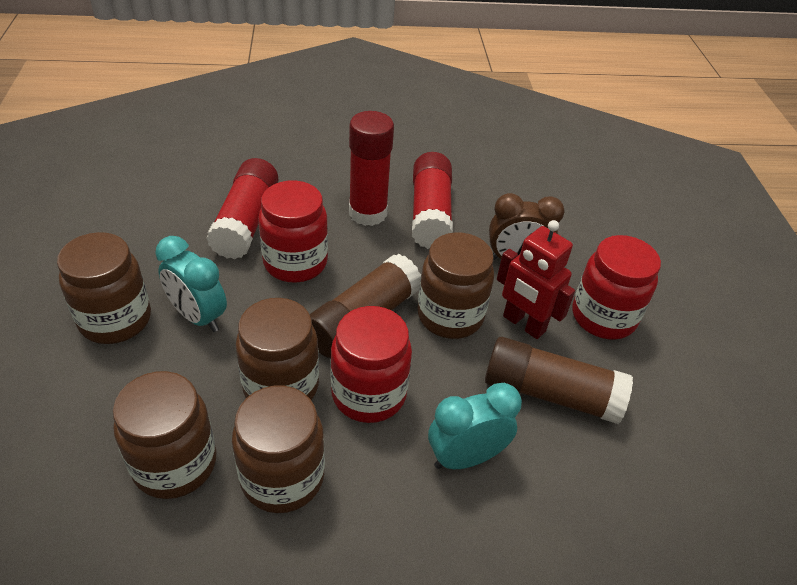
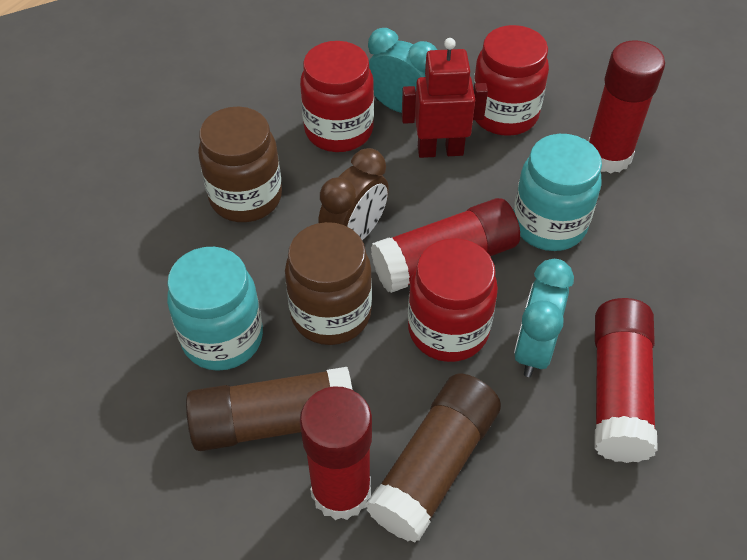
brown jar: [57,232,151,344] [113,371,216,499] [232,386,325,513] [236,298,319,400] [417,232,494,339] = 5 -> [198,107,282,222] [285,222,372,345] = 2
red glue stick: [206,158,278,259] [349,111,394,226] [412,152,453,249] = 3 -> [300,386,372,520] [371,198,520,293] [588,40,665,173] [594,298,658,463] = 4
turquoise jar: none = 0 -> [167,247,263,371] [514,134,602,251] = 2

